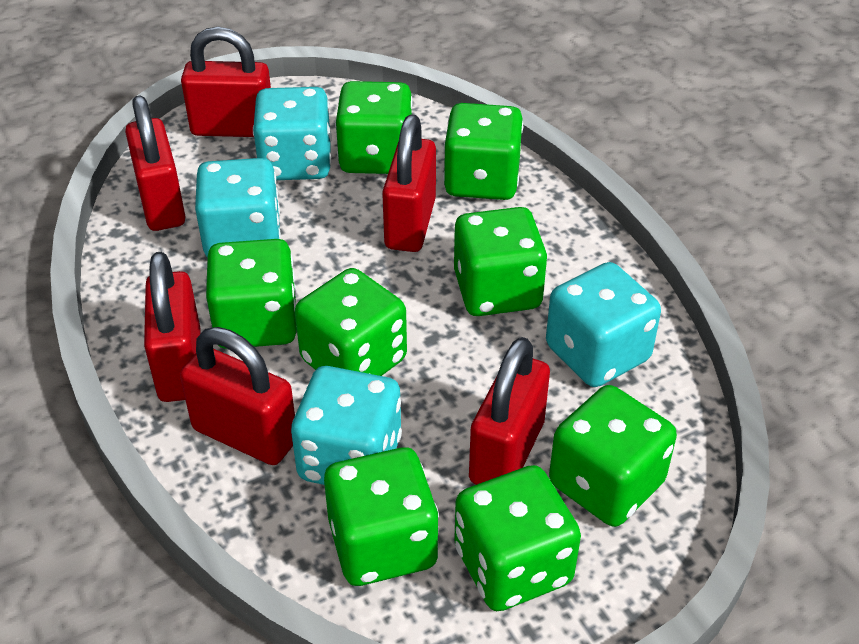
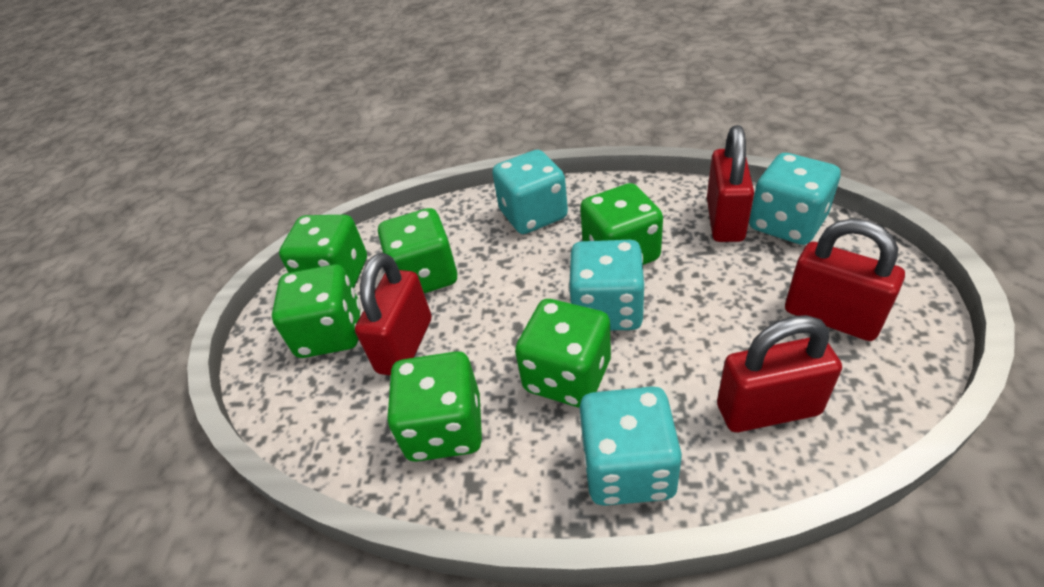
green dice: [206,239,297,349] [295,268,407,376] [324,447,439,586] [335,81,413,174] [443,103,523,200] [454,207,547,316] [454,465,581,611] [549,385,677,527] = 8 -> [272,264,361,358] [279,215,367,289] [378,208,457,293] [387,351,482,462] [515,299,611,408] [580,183,663,265] = 6
red padlock: [125,95,186,231] [144,252,201,402] [180,327,295,465] [181,27,271,137] [382,114,436,252] [469,337,550,485] = 6 -> [355,253,431,376] [707,125,754,242] [717,315,842,432] [785,219,905,341] = 4

